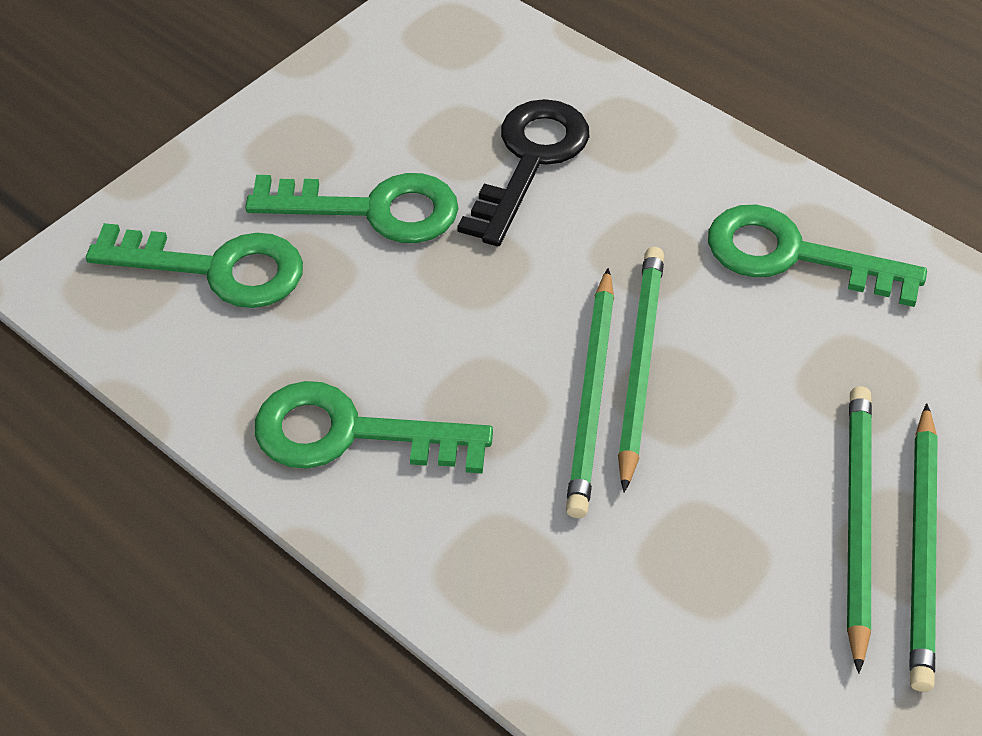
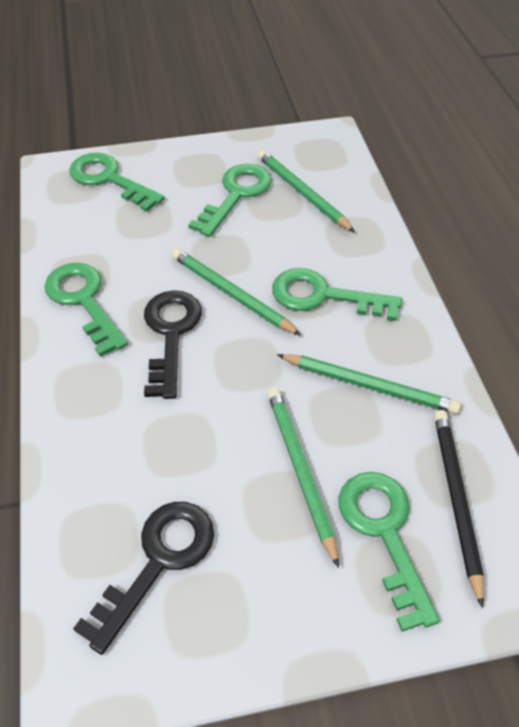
black key: [457,99,589,246] = 1 -> [73,502,214,655] [144,290,202,399] = 2
black pencil: none = 0 -> [434,410,484,608] = 1
green key: [86,223,303,308] [245,173,458,243] [255,381,493,473] [708,205,927,307] = 4 -> [44,263,128,357] [69,153,165,212] [188,164,271,237] [272,268,402,321] [338,472,440,632] = 5

